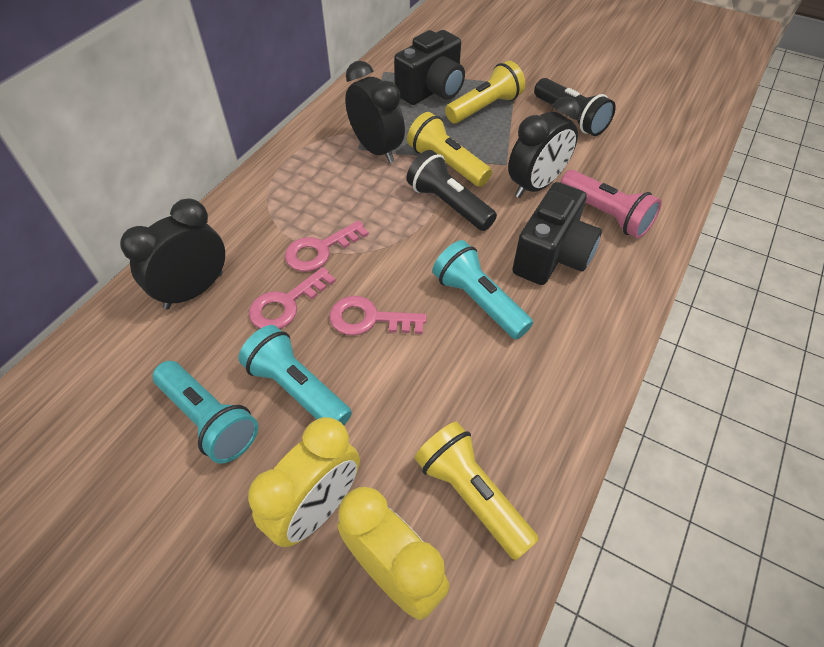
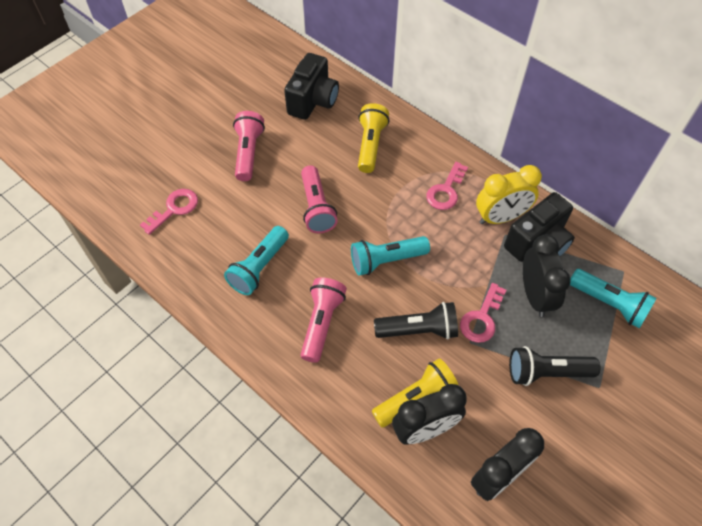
pink flashlight: [560,170,662,239] = 1 -> [233,111,265,181] [301,165,338,233] [301,278,347,363] = 3
yellow clock: [248,417,360,547] [337,487,449,620] = 2 -> [476,165,542,224] = 1
yellow flashlight: [407,112,492,187] [415,422,539,560] [445,61,525,123] = 3 -> [358,103,390,173] [372,358,459,428] = 2

